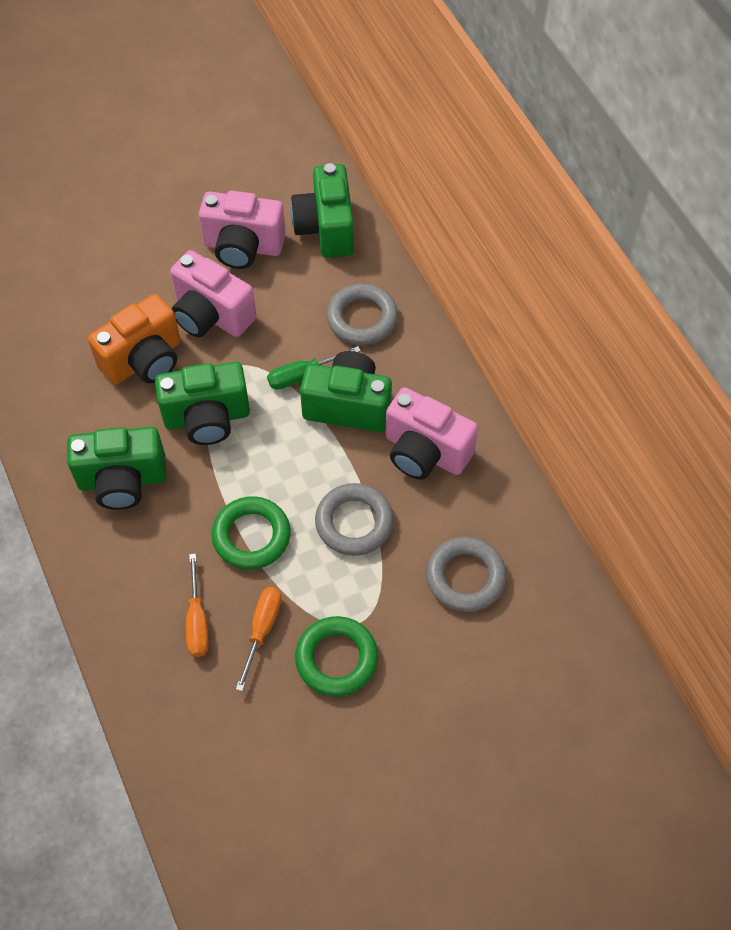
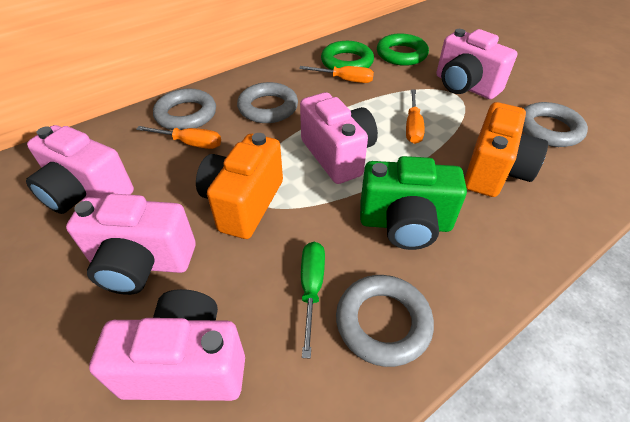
green camera: [67,427,166,510] [155,362,250,445] [290,163,354,258] [300,351,392,432] = 4 -> [360,156,467,250] = 1
grey ring: [315,483,394,556] [326,284,398,345] [426,537,507,612] = 3 -> [153,89,216,130] [237,82,298,123] [336,275,434,367] [522,102,588,147] = 4
orange camera: [88,294,181,385] = 1 -> [196,133,283,239] [465,102,548,197] = 2
orange screwdriver: [186,554,209,657] [236,587,282,691] = 2 -> [136,126,221,149] [299,66,374,83] [406,89,425,144] = 3
pink camera: [170,250,256,337] [199,191,286,269] [385,387,478,480] = 3 -> [26,125,134,214] [66,193,196,295] [89,289,245,401] [300,92,378,184] [436,29,517,99] = 5

